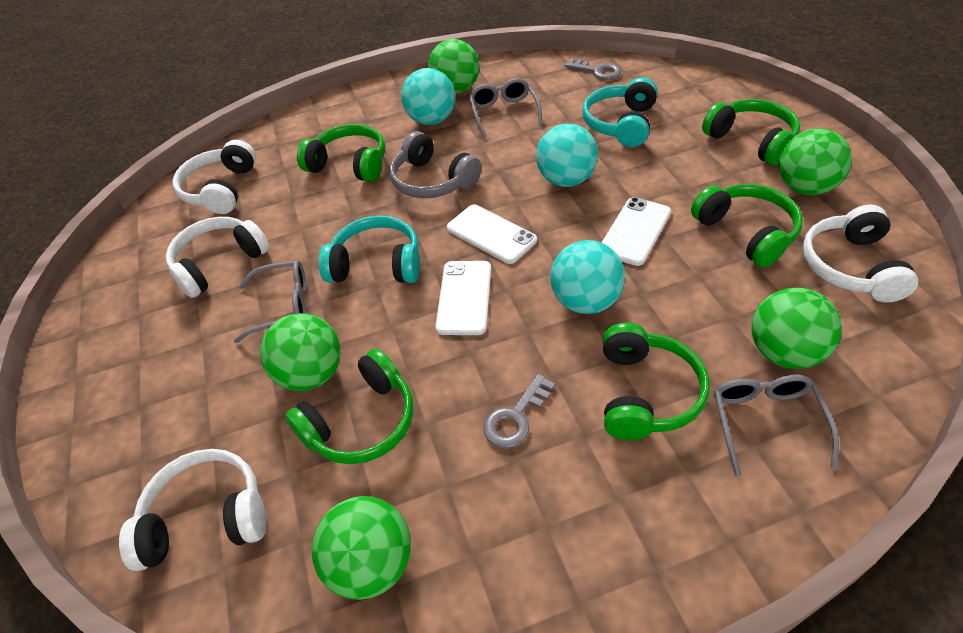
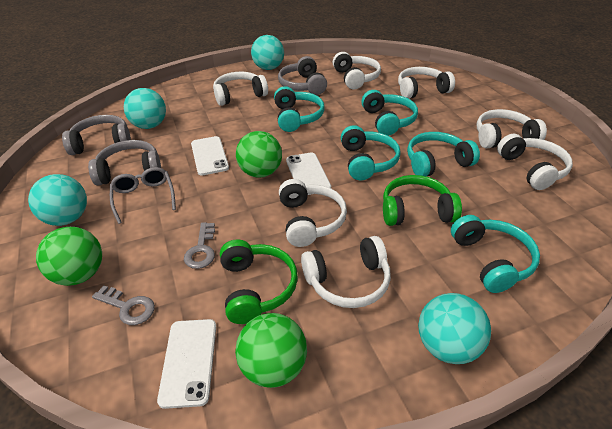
green ball: [260,313,341,391] [312,496,411,600] [428,39,479,94] [752,288,842,369] [779,128,852,195] = 5 -> [36,227,102,286] [235,313,307,388] [236,131,282,178] = 3
green headphones: [285,348,413,464] [297,124,385,182] [603,323,710,440] [691,184,803,268] [702,99,800,165] = 5 -> [220,239,298,324] [383,175,462,226] = 2
grey glasses: [233,260,306,343] [469,78,542,137] [714,375,839,476] = 3 -> [110,167,176,224] = 1
grey headphones: [389,131,482,198] = 1 -> [62,115,131,155] [88,140,161,186] [278,56,327,95] = 3
turquoise ball: [401,68,455,125] [536,123,598,187] [550,240,625,314] = 3 -> [28,174,87,226] [124,88,166,129] [251,35,284,70] [418,293,491,364] = 4
turquoise headphones: [319,216,420,283] [582,77,658,147] = 2 -> [274,86,325,132] [341,125,401,180] [361,90,418,136] [407,132,480,176] [451,215,540,293] = 5
white headphones: [119,449,266,571] [166,217,270,298] [173,140,256,214] [802,205,918,303] = 4 -> [213,72,268,106] [279,179,347,247] [301,236,391,308] [333,52,381,89] [398,67,455,99] [477,109,547,148] [497,134,573,190] = 7

